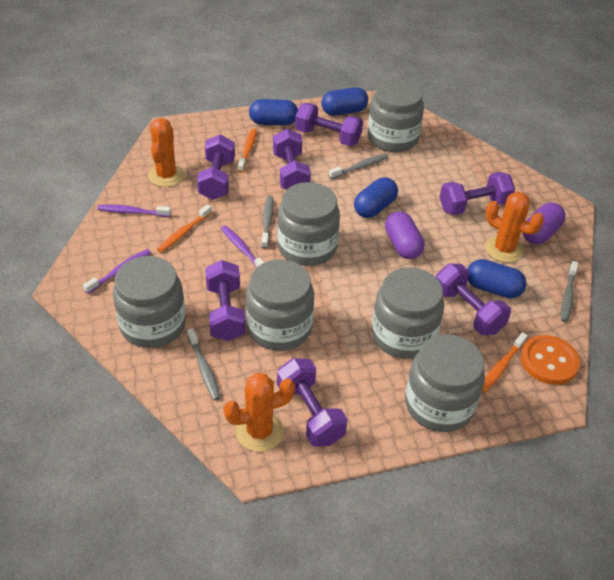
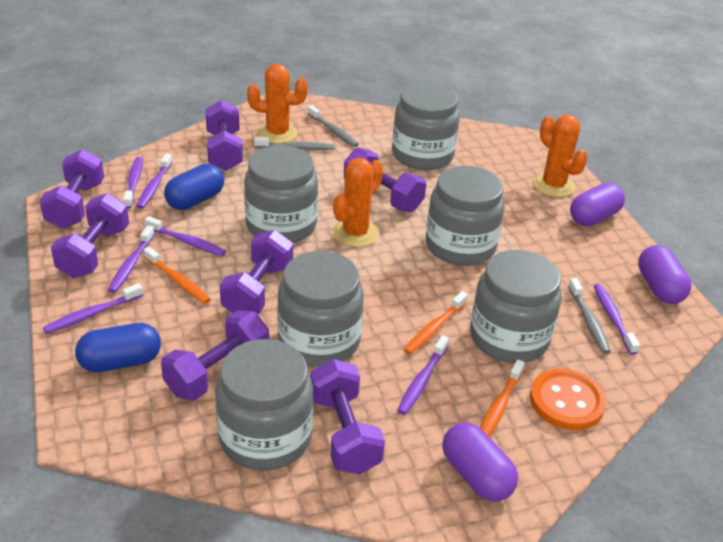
blue capsule: [249,99,298,125] [321,87,368,116] [354,177,398,218] [468,259,526,298] = 4 -> [75,323,161,372] [164,164,224,210] = 2
grey toothbrush: [187,328,221,400] [261,196,274,249] [329,154,388,179] [561,261,578,322] = 4 -> [254,137,335,150] [307,105,359,147] [568,278,611,354] = 3
purple capsule: [385,211,424,259] [523,202,565,245] = 2 -> [442,422,518,502] [570,183,625,226] [638,245,691,304] = 3
purple toothbrush: [83,249,151,294] [97,205,171,217] [221,225,265,268] = 3 -> [43,283,143,334] [108,225,155,293] [123,157,143,209] [136,153,173,209] [144,216,226,256] [397,335,449,415] [594,284,640,355] = 7

